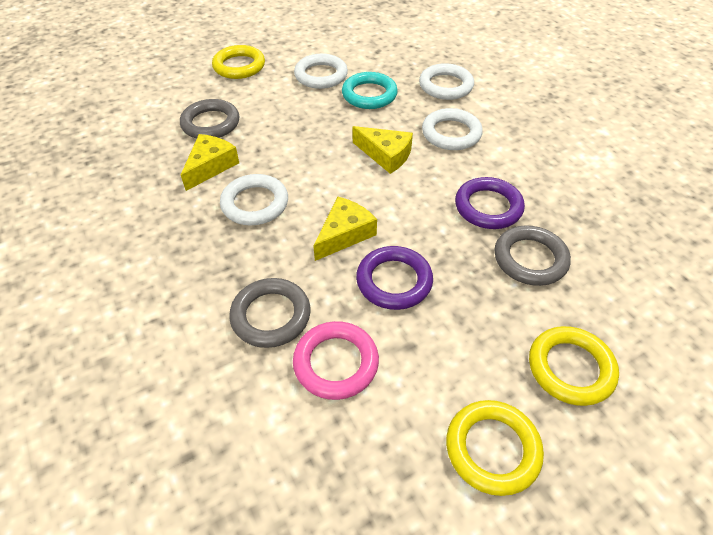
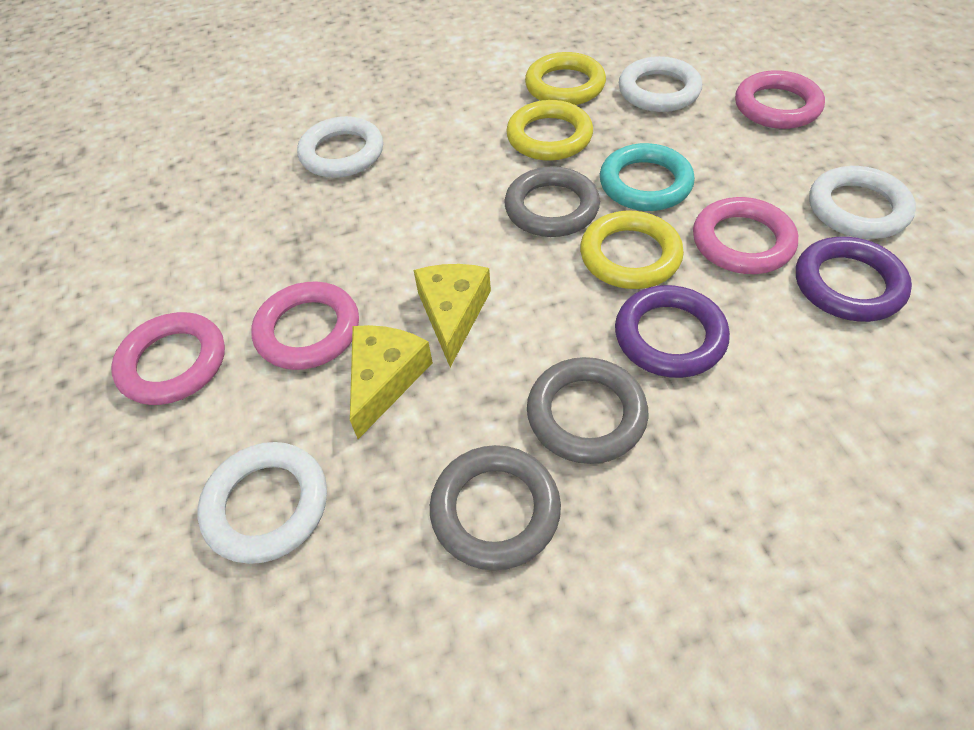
pink ring: [293,321,379,400] = 1 -> [111,312,225,405] [251,281,359,370] [693,197,798,274] [735,70,825,129] = 4
yellow cheese: [181,134,239,191] [313,197,377,261] [353,126,413,174] = 3 -> [350,325,433,439] [414,264,491,367] = 2

